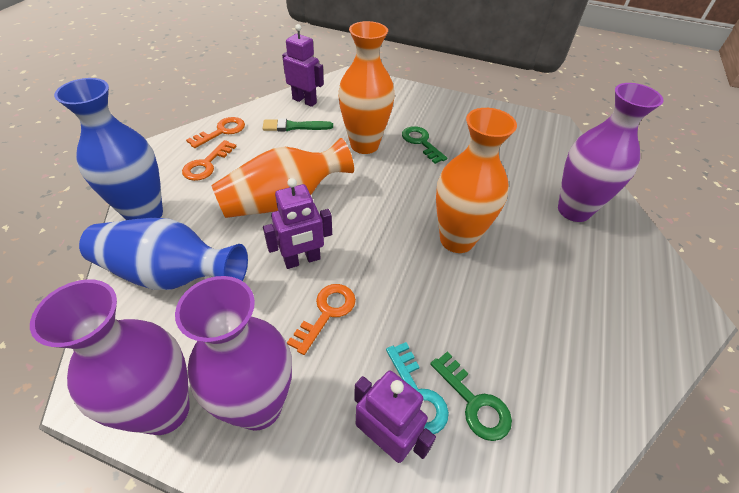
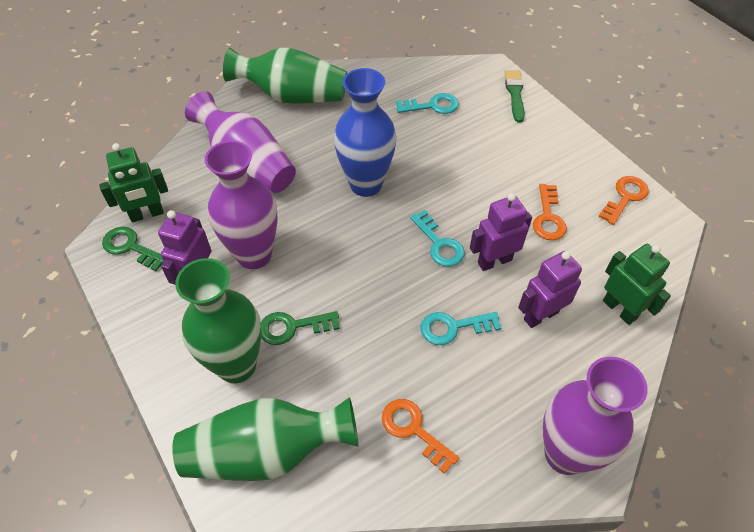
blue vase: [54,78,163,220] [79,218,248,290] = 2 -> [334,68,396,197] = 1
green robot: none = 0 -> [99,143,168,222] [603,244,671,325] = 2
green vase: none = 0 -> [172,397,358,481] [175,258,262,383] [223,48,347,104] = 3
orange vase: [211,138,354,218] [338,21,395,154] [436,108,517,253] = 3 -> none = 0
turquoise key: [386,342,449,434] = 1 -> [396,93,459,114] [410,210,465,267] [420,312,501,345] = 3

